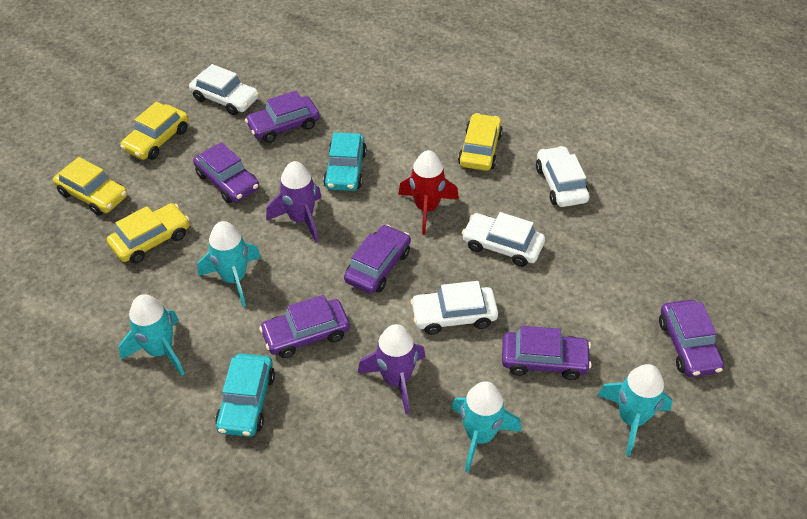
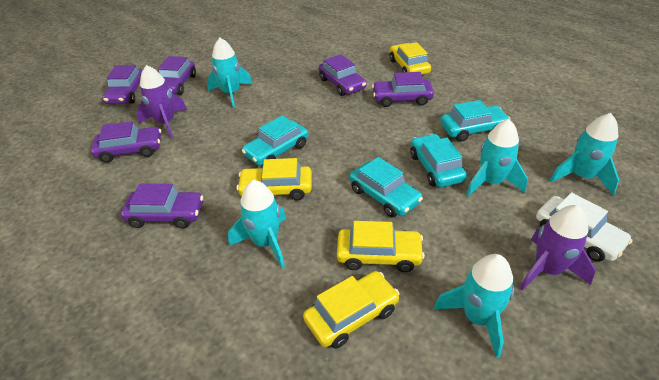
red rocket: [398,150,459,235] = 1 -> none = 0
turquoise car: [215,353,275,437] [323,132,367,191] = 2 -> [242,115,308,166] [349,157,423,217] [410,134,467,187] [440,100,511,142] = 4
turquoise rocket: [119,294,184,376] [197,221,261,307] [451,381,521,472] [598,364,673,456] = 4 -> [207,38,253,108] [228,180,286,268] [434,254,514,358] [466,119,528,197] [550,113,619,195] = 5
white car: [189,64,259,115] [411,281,498,335] [462,212,545,267] [536,146,589,207] = 4 -> [536,192,633,262] = 1

